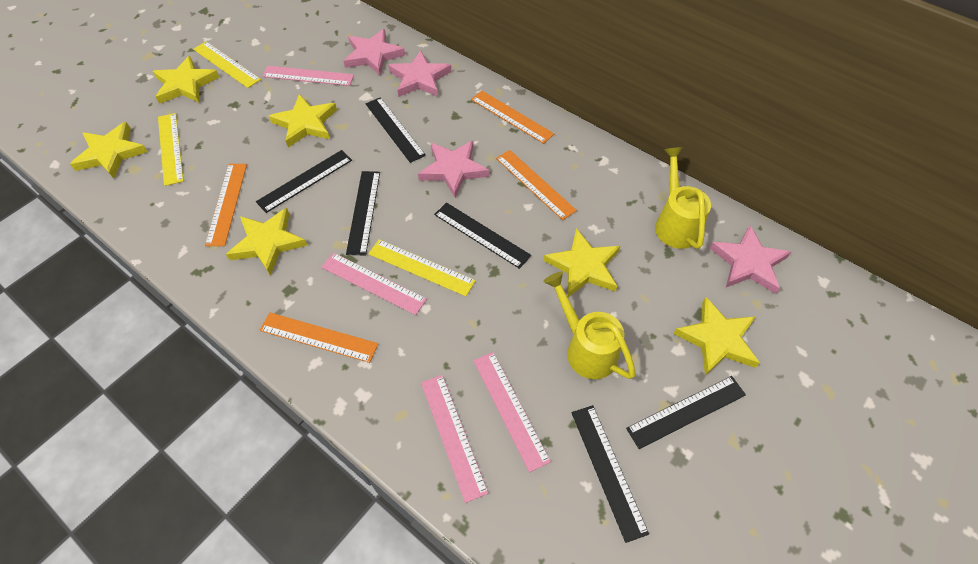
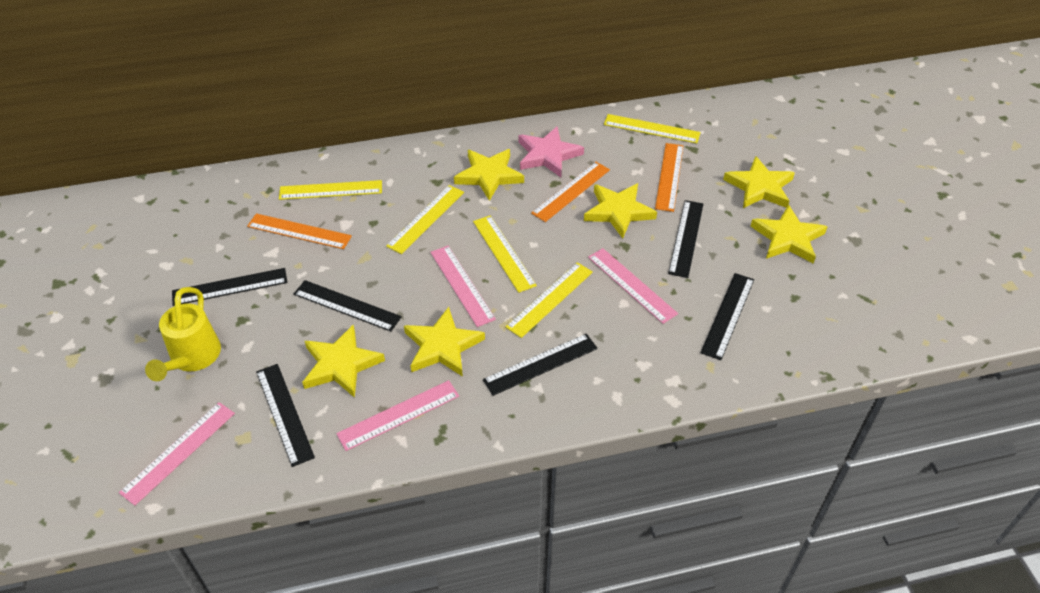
orange ruler: [205,164,247,246] [259,312,378,363] [471,91,554,144] [496,150,577,220] = 4 -> [247,213,352,249] [531,162,610,222] [655,143,683,212] = 3
pink star: [344,29,405,75] [388,50,451,97] [418,141,489,198] [709,225,791,294] = 4 -> [519,126,584,177] = 1
yellow ruler: [158,113,184,186] [193,42,261,88] [368,239,476,296] = 3 -> [279,180,382,200] [386,185,464,254] [473,215,537,293] [506,262,593,338] [604,114,701,143] = 5
yellow watering can: [543,272,636,379] [655,147,711,249] = 2 -> [145,287,221,381] = 1

